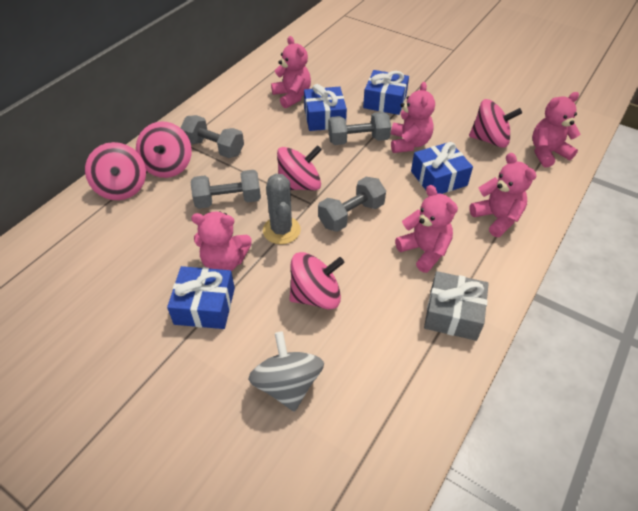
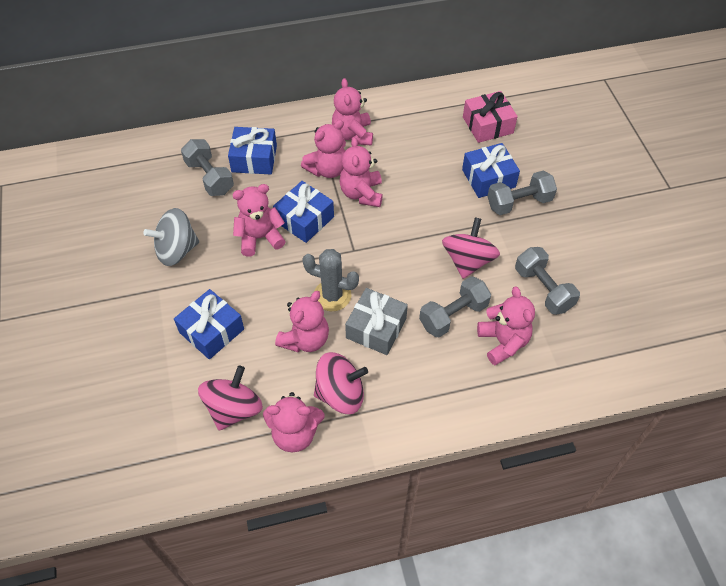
pink gift: none = 0 -> [463,91,518,143] = 1
pink spinning top: [85,142,146,200] [136,121,192,178] [277,145,322,190] [289,252,344,309] [469,99,522,148] = 5 -> [198,366,263,430] [314,352,368,414] [442,217,500,279] = 3
pink teddy bear: [191,211,252,271] [271,36,311,108] [391,82,435,153] [395,185,458,273] [469,153,536,237] [532,92,580,167] = 6 -> [232,184,286,256] [263,392,325,452] [275,291,329,352] [301,120,346,178] [332,78,373,146] [339,137,383,207] [477,286,535,365] = 7

